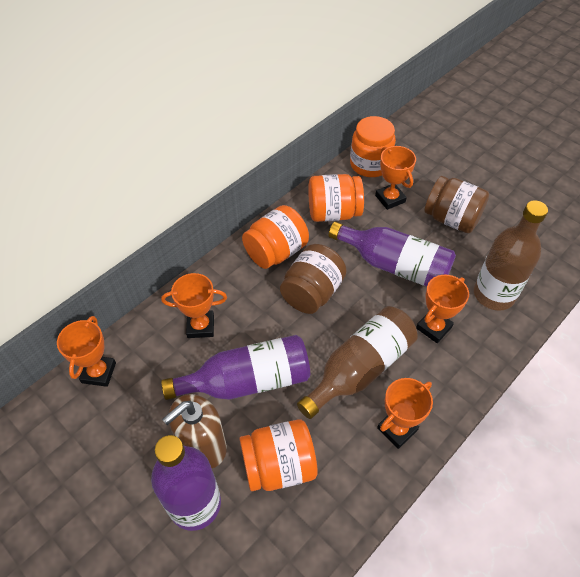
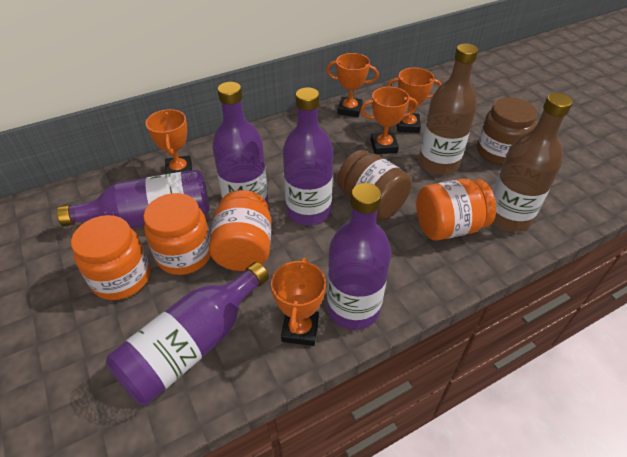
brown soap dispenser: [162,394,227,468] = 1 -> none = 0
purple bottle: [151,435,221,531] [161,335,310,400] [328,221,456,286] = 3 -> [57,169,210,228] [106,262,269,405] [212,82,268,204] [283,87,333,225] [327,183,391,330] = 5

